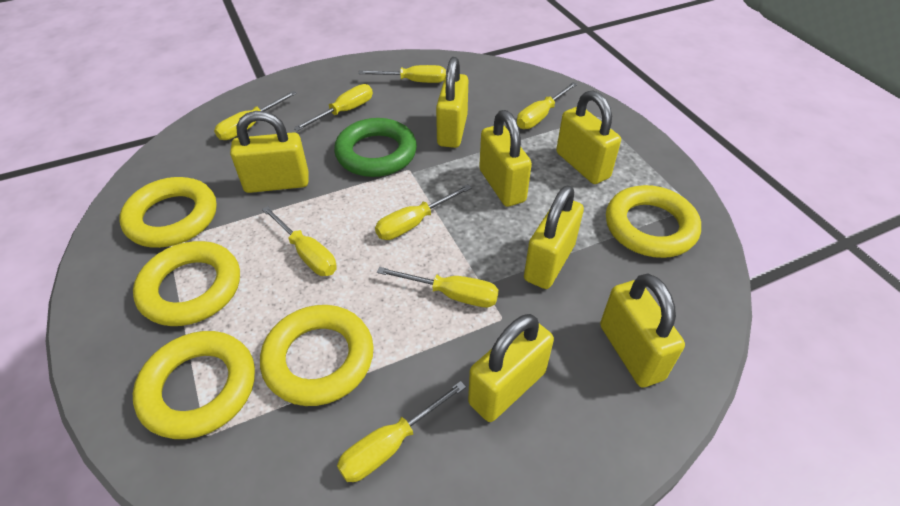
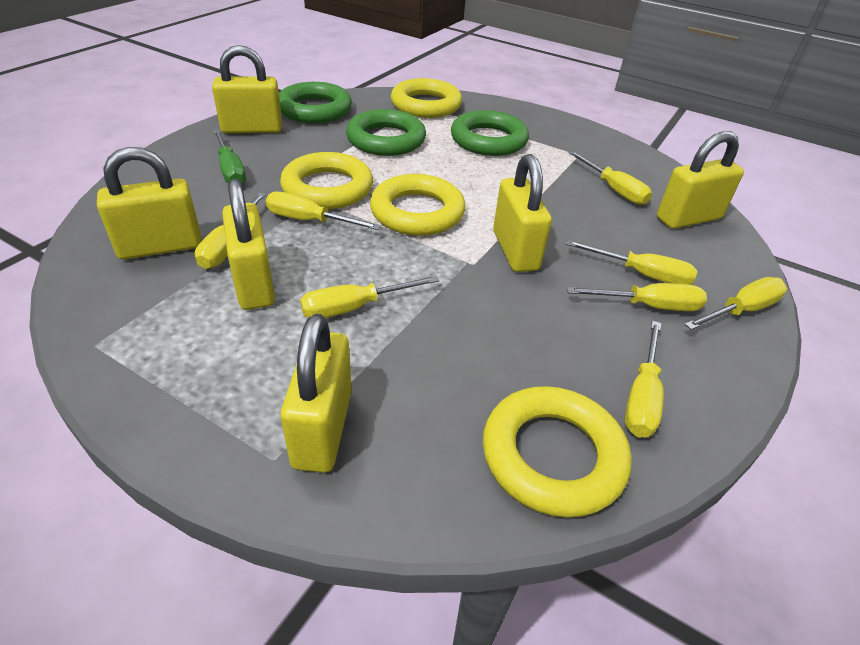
green ring: [334,118,417,177] = 1 -> [279,82,352,123] [346,109,426,156] [451,110,529,156] = 3
green screwdriver: none = 0 -> [214,130,246,183] = 1
yellow padlock: [230,111,309,193] [436,57,468,148] [468,314,554,422] [479,110,532,207] [524,185,584,289] [556,90,621,184] [600,274,685,387] = 7 -> [97,147,202,259] [212,45,282,133] [222,179,275,310] [280,314,352,473] [493,154,552,272] [657,131,744,229] = 6
yellow ring: [120,177,217,248] [133,241,240,326] [133,331,255,439] [260,305,374,406] [606,185,701,258] = 5 -> [280,152,373,209] [370,174,465,236] [391,78,462,118] [483,386,631,518] = 4

